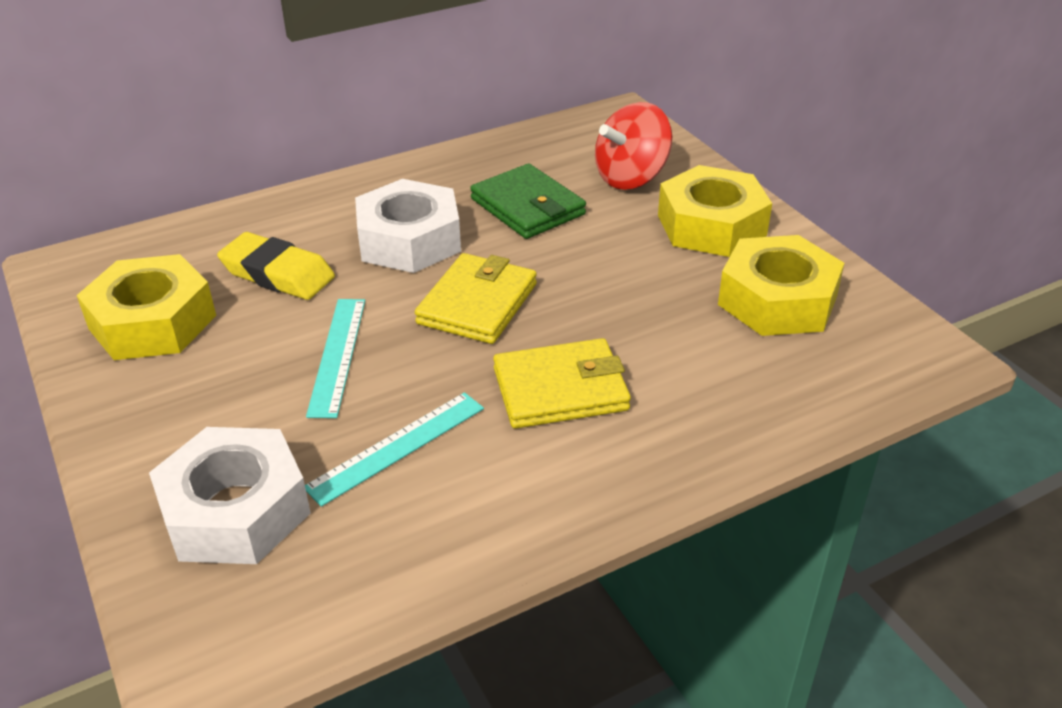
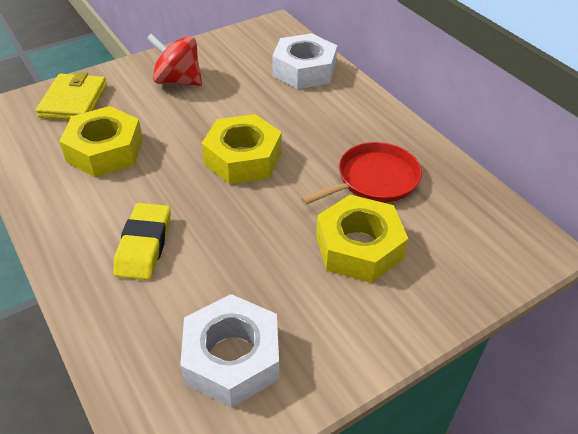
green wallet: [470,164,586,239] = 1 -> none = 0
red pan: none = 0 -> [301,142,422,205] = 1
turquoise ruler: [305,392,484,507] [306,299,365,418] = 2 -> none = 0
yellow wallet: [415,253,537,344] [493,338,631,429] = 2 -> [36,72,107,120] = 1

